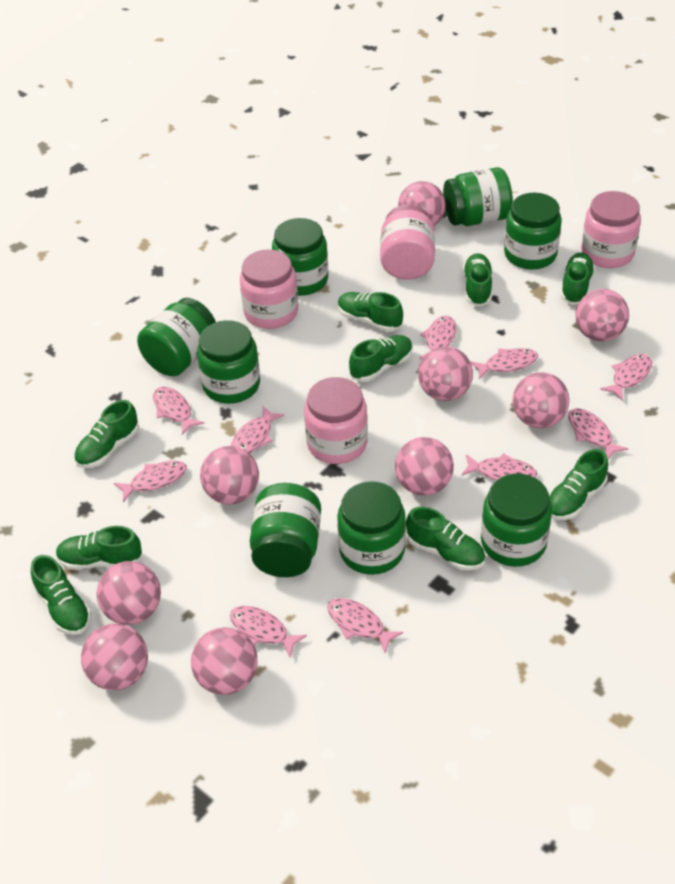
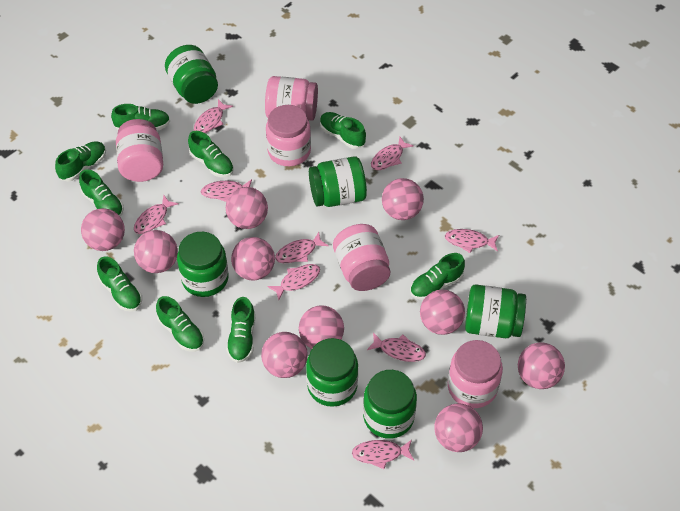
green jar: [137,298,216,376] [197,320,260,404] [250,483,321,577] [272,218,328,296] [337,481,406,575] [443,167,513,226] [481,474,552,567] [504,193,562,270] = 8 -> [165,45,218,104] [177,232,229,297] [306,338,358,407] [309,156,367,207] [363,370,417,439] [465,285,526,338] = 6
pink ball: [81,623,148,691] [97,561,161,625] [191,627,258,695] [200,446,259,504] [395,437,454,496] [398,181,446,226] [418,346,473,401] [513,372,569,428] [575,289,629,342] = 9 -> [81,208,125,251] [134,230,178,273] [226,187,268,229] [231,237,275,280] [261,332,308,378] [299,306,344,349] [382,178,424,220] [420,290,465,335] [434,403,483,452] [518,342,565,389] = 10
pink fish: [114,461,187,502] [153,387,204,435] [230,606,307,657] [231,406,285,454] [327,598,403,653] [419,316,456,359] [462,453,537,480] [470,348,538,379] [568,408,628,459] [600,354,652,401] = 10 -> [134,195,179,234] [194,99,233,133] [201,179,252,202] [267,264,320,300] [275,232,329,263] [352,440,414,469] [367,332,426,362] [371,137,414,170] [445,229,499,253] = 9
pink jar: [240,249,298,329] [304,377,368,464] [380,205,435,280] [581,191,641,268] = 4 -> [116,119,163,182] [265,76,318,121] [266,105,311,166] [333,224,390,291] [448,340,503,408] = 5

